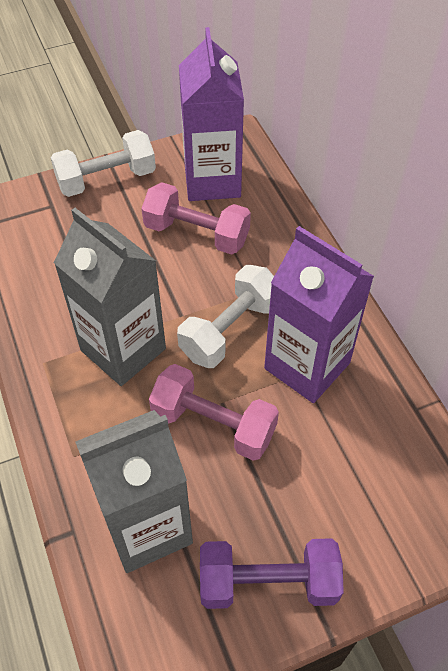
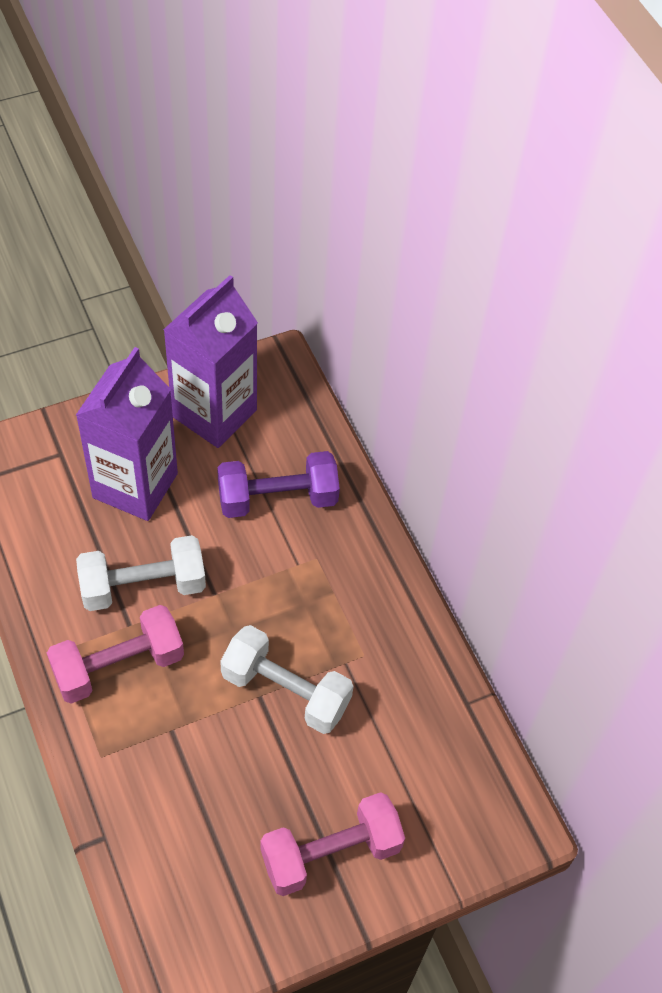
grey carton: [54,208,166,386] [75,410,193,573] = 2 -> none = 0

